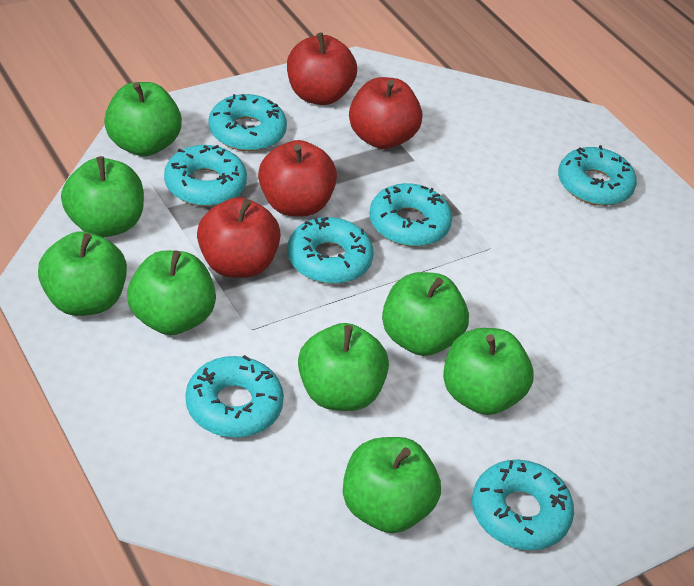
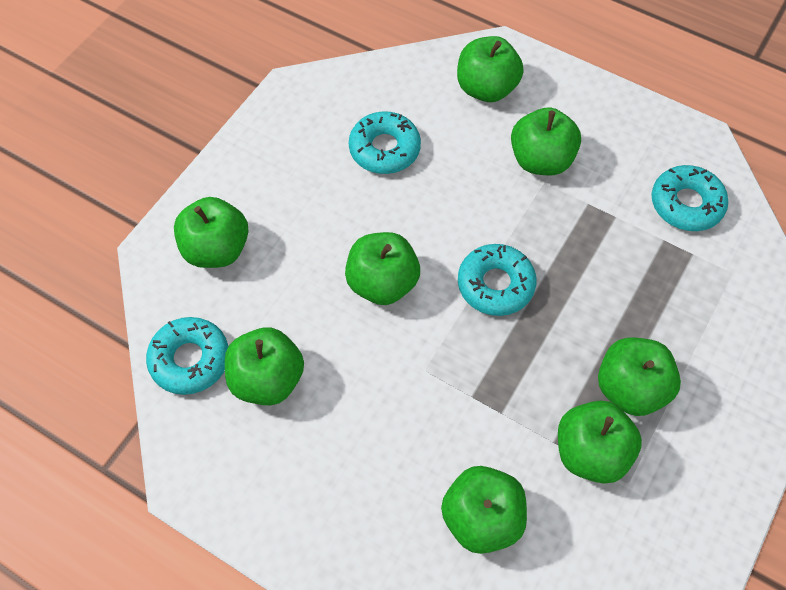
red apple: [197,197,281,278] [258,140,337,217] [287,32,357,105] [349,77,422,149] = 4 -> none = 0
turquoise donut: [164,145,247,207] [186,355,284,438] [208,94,287,151] [287,217,373,284] [369,183,452,247] [472,460,574,550] [558,145,637,206] = 7 -> [146,317,229,395] [349,111,421,174] [458,244,537,316] [651,165,728,231] = 4

